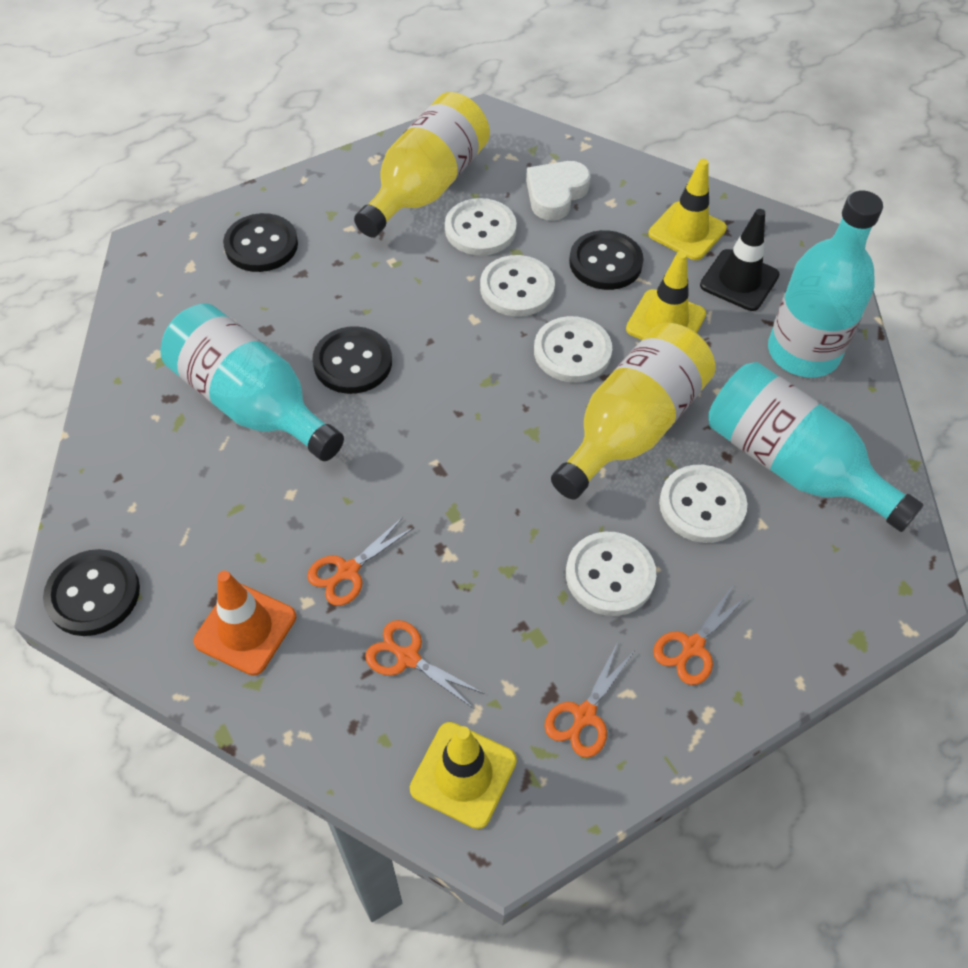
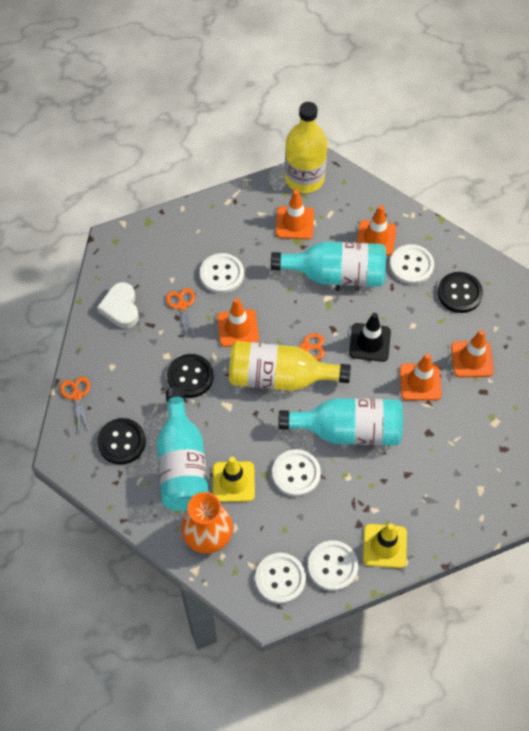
black button: [43,549,140,636] [223,213,298,272] [312,326,392,394] [569,230,644,290] = 4 -> [97,418,146,464] [167,354,214,398] [438,272,483,313] = 3
orange scissors: [307,517,415,606] [365,620,485,709] [544,642,634,758] [653,585,749,685] = 4 -> [60,377,90,432] [166,288,196,340] [264,333,325,360] = 3
orange traffic cone: [193,571,296,676] = 1 -> [217,298,259,347] [276,190,314,240] [357,205,396,256] [400,354,442,401] [451,330,494,377] = 5
orange vase: none = 0 -> [181,492,233,554] = 1
yellow traffic cone: [410,722,517,829] [626,251,706,340] [648,159,727,260] = 3 -> [213,457,255,502] [363,523,407,568] = 2

